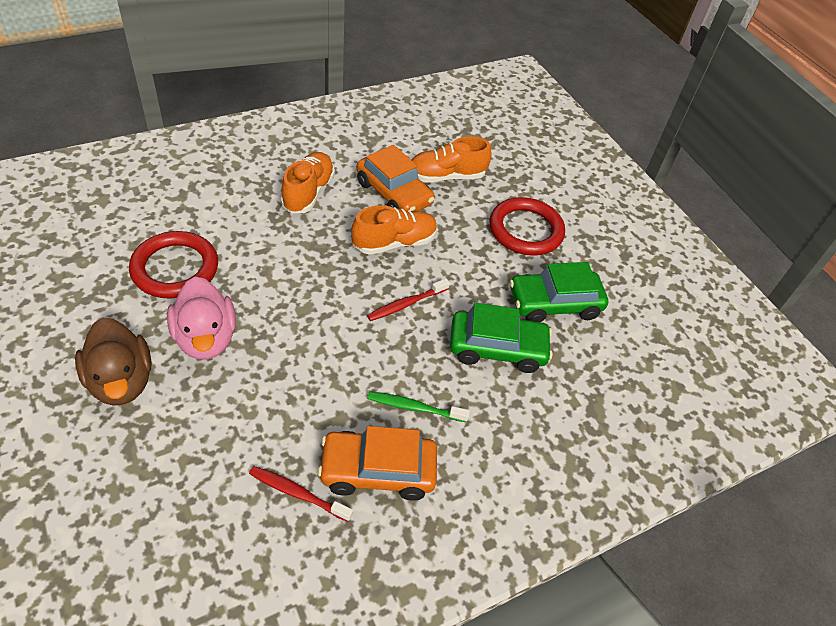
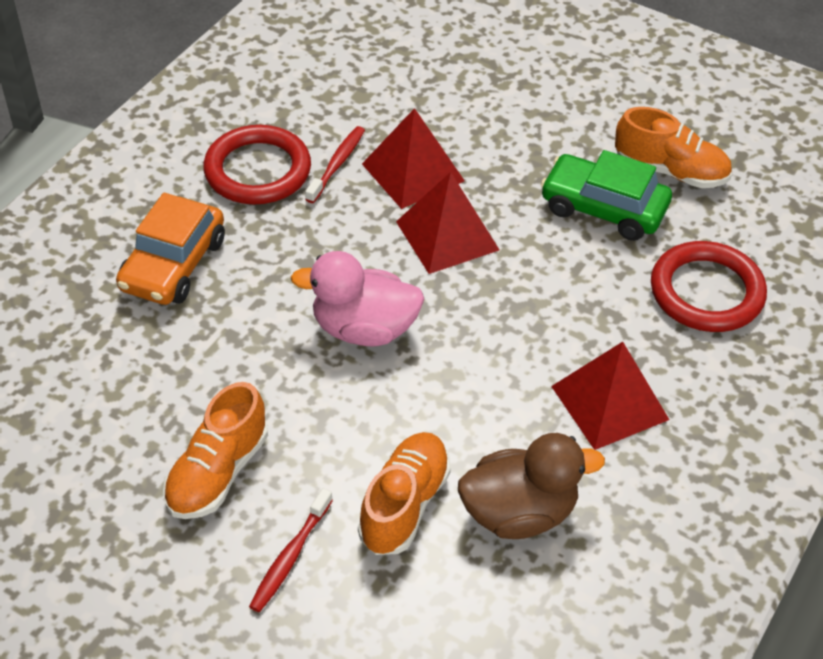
green car: [450,303,553,373] [510,262,608,322] = 2 -> [541,150,672,241] = 1
green toothbrush: [367,391,470,422] = 1 -> none = 0
orange car: [318,426,437,501] [357,145,435,211] = 2 -> [116,193,225,305] = 1
red pyramid: none = 0 -> [362,108,465,209] [396,172,499,274] [551,342,669,450] = 3

